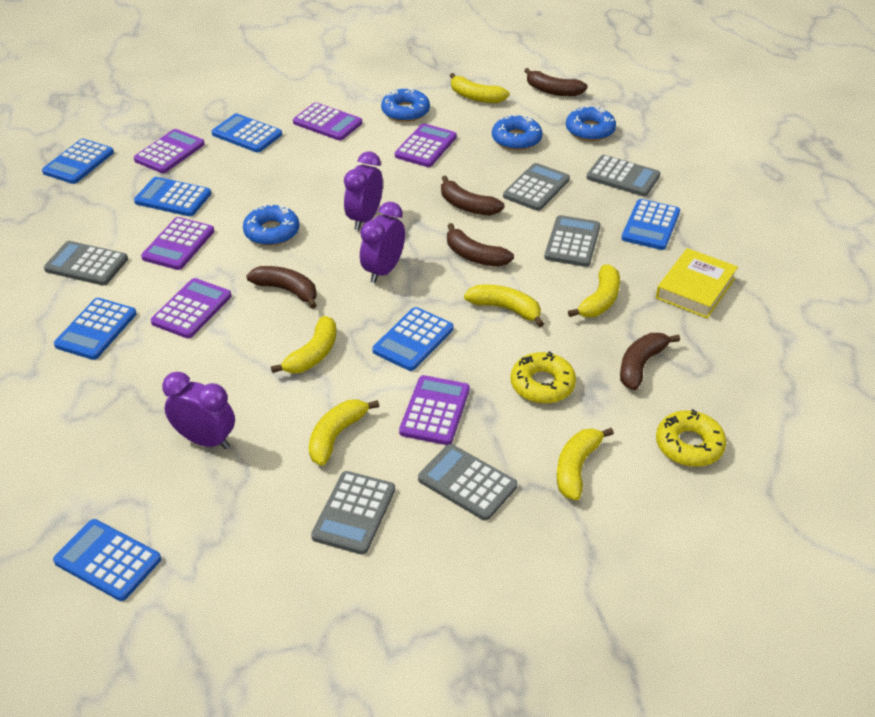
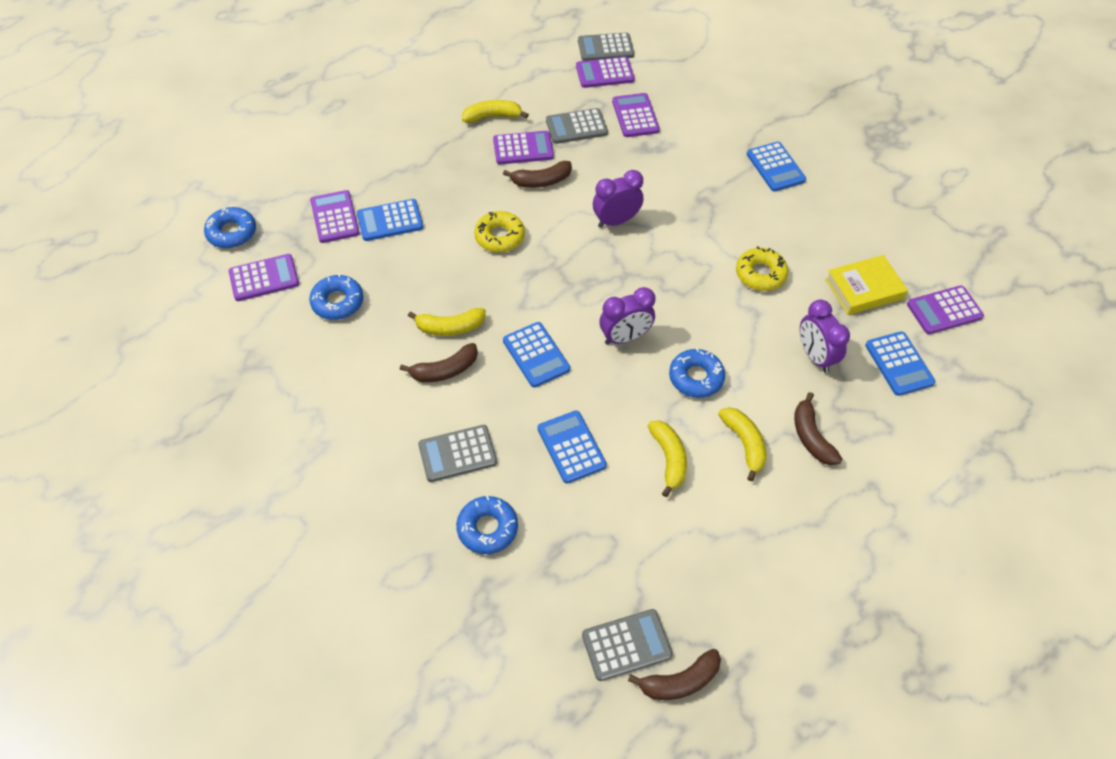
blue calculator: [42,139,114,184] [53,519,161,601] [54,298,137,360] [134,177,211,216] [211,113,282,152] [372,307,453,371] [621,199,680,250] = 7 -> [357,199,423,241] [503,322,570,387] [538,411,607,484] [747,142,806,192] [865,331,935,396] = 5
brown banana: [246,266,317,309] [441,176,505,215] [447,223,514,267] [524,68,588,96] [620,333,680,390] = 5 -> [400,343,478,382] [503,161,572,188] [628,649,721,700] [794,392,842,465] = 4
grey calculator: [44,241,128,286] [311,471,395,555] [418,444,517,521] [503,163,570,211] [544,215,601,267] [586,155,660,196] = 6 -> [418,425,497,482] [546,108,608,144] [578,33,634,61] [582,609,673,681] = 4
yellow banana: [271,316,336,374] [309,399,379,466] [450,73,510,103] [464,285,544,327] [557,428,614,501] [568,265,620,317] = 6 -> [408,308,486,336] [462,100,529,123] [648,421,687,497] [718,407,766,482] = 4

